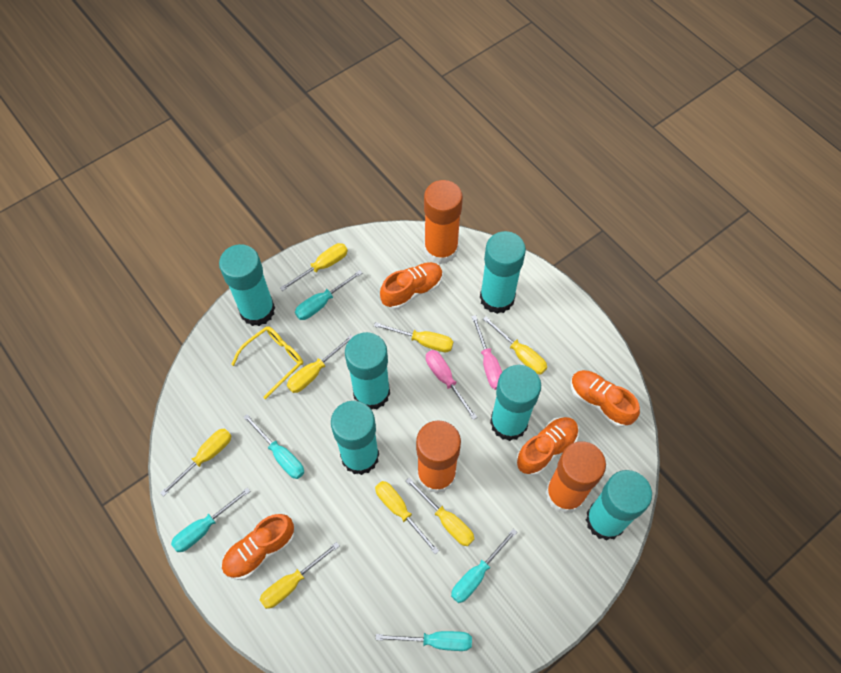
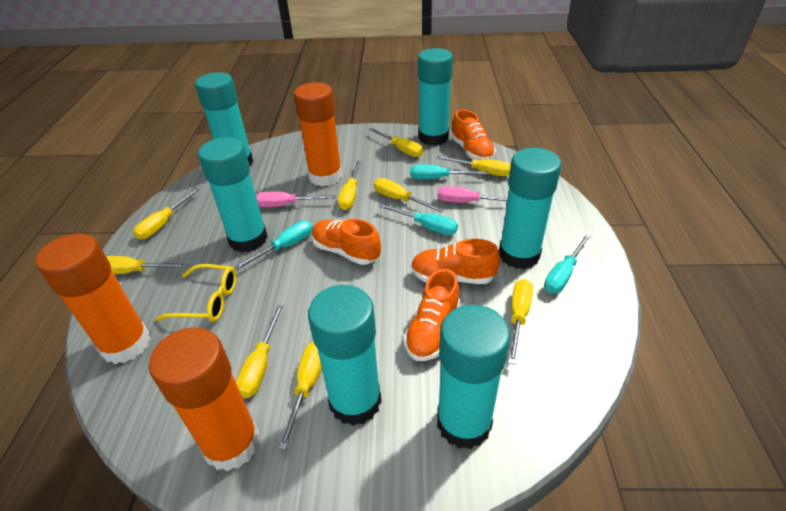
turquoise screwdriver: [171,488,251,552] [243,414,304,479] [295,270,362,320] [376,631,472,651] [451,529,517,603] = 5 -> [234,220,313,270] [378,204,458,235] [410,164,488,179] [544,233,591,293] = 4
yellow screwdriver: [160,428,231,497] [260,542,339,609] [280,243,348,291] [287,335,353,393] [374,322,453,352] [375,481,439,554] [406,477,474,546] [483,316,547,374] = 8 -> [106,256,188,274] [133,188,199,240] [236,305,283,398] [279,342,322,450] [338,160,361,210] [369,127,423,157] [374,178,444,213] [436,156,511,176] [508,279,533,365] = 9

